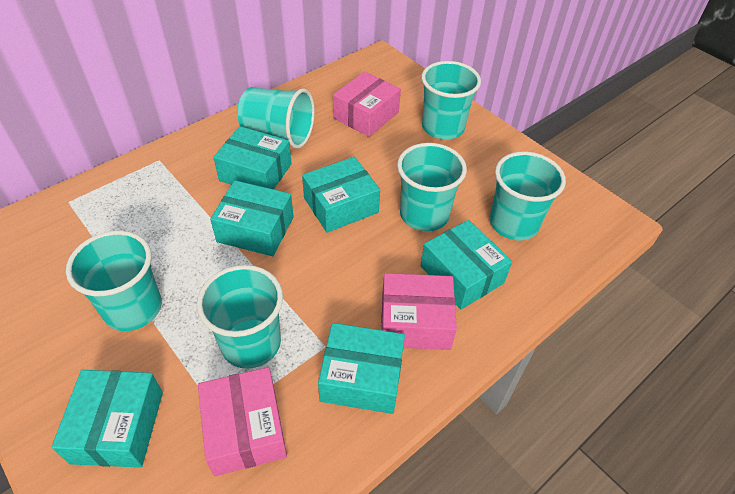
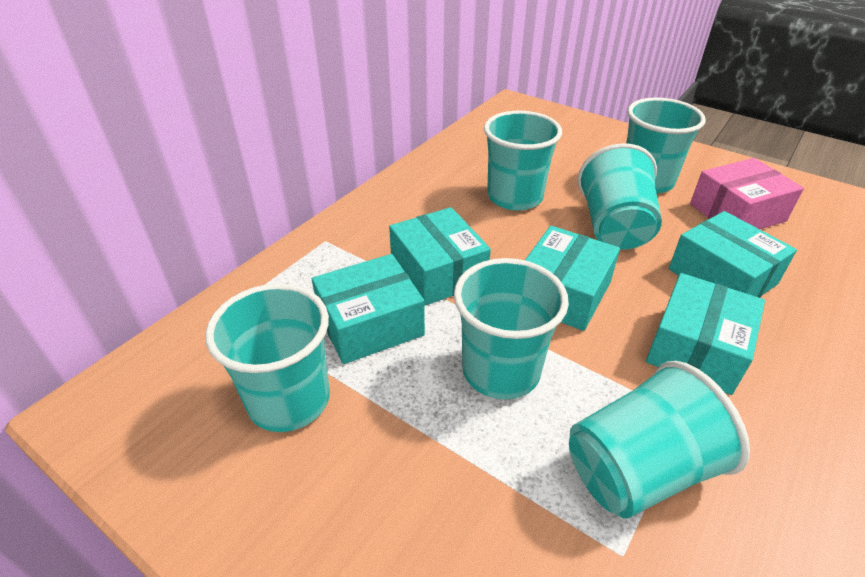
pink box: [198,367,287,476] [333,71,401,137] [381,273,457,350] = 3 -> [690,158,804,229] = 1
turquoise box: [52,370,163,468] [210,181,294,256] [213,126,292,189] [302,157,380,233] [318,323,405,414] [421,220,512,309] = 6 -> [312,254,425,364] [389,207,491,306] [525,226,620,331] [646,273,765,395] [669,211,797,298] = 5

